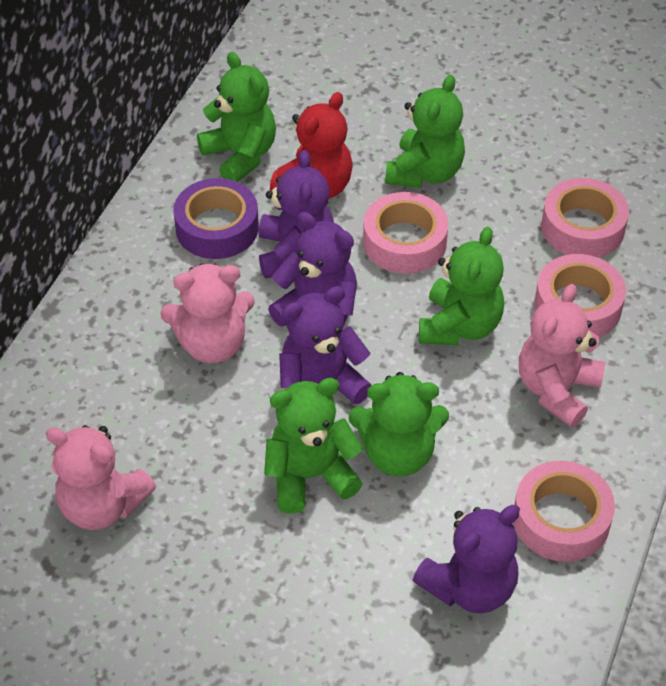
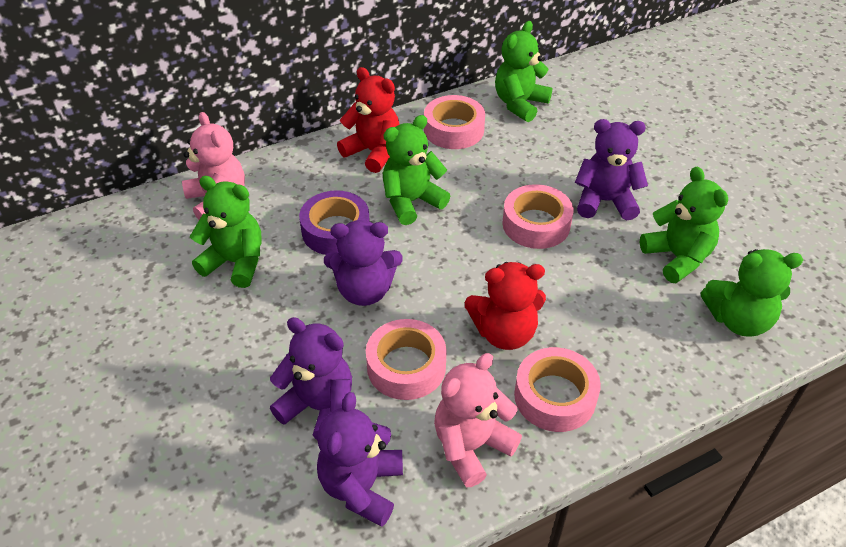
pink teddy bear: [46,425,156,530] [160,263,255,363] [519,284,605,427] = 3 -> [182,112,245,220] [434,353,522,487] = 2
red teddy bear: [270,92,353,199] = 1 -> [337,67,400,173] [465,262,546,350] = 2

